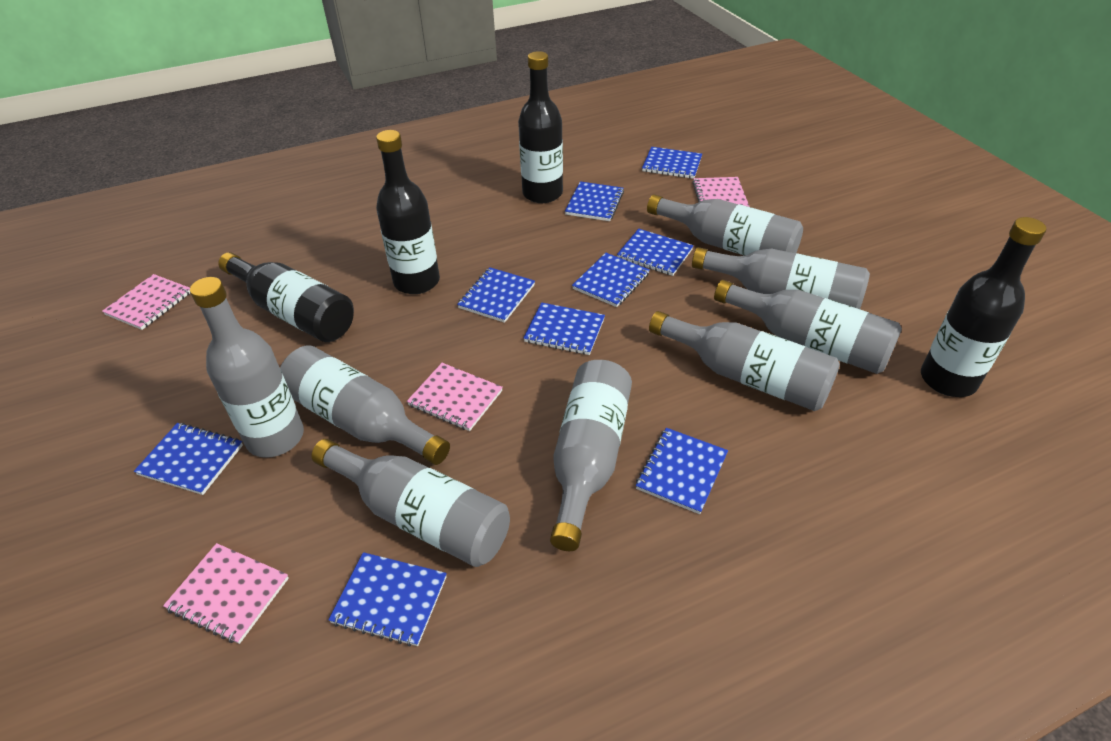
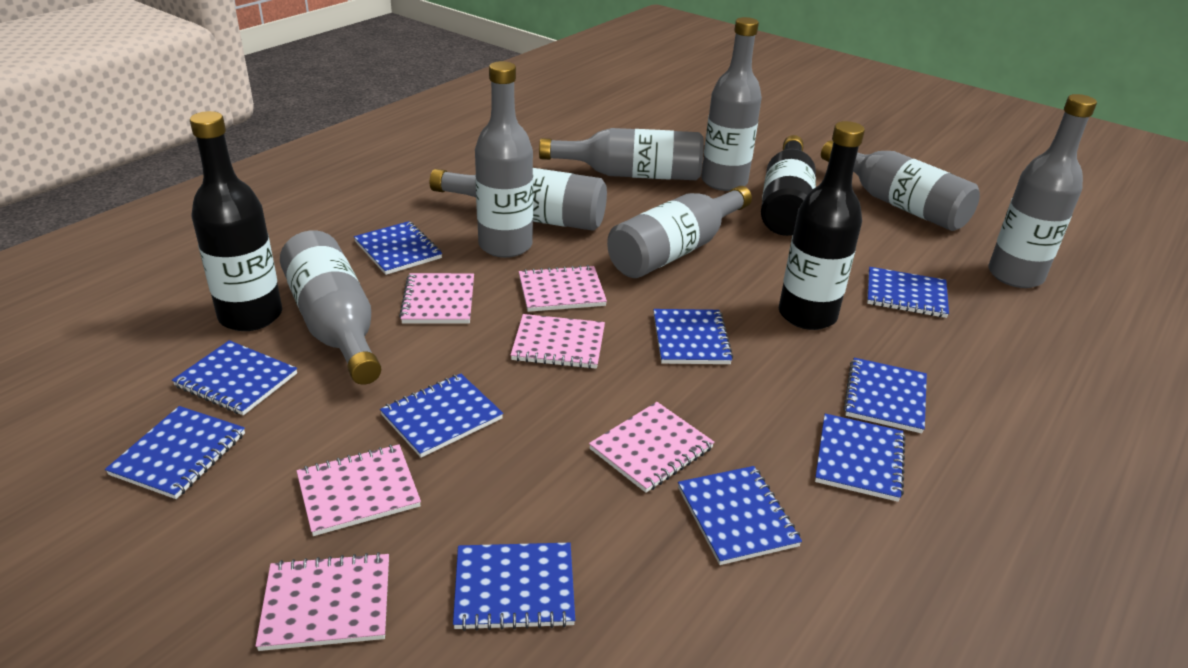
black bottle: [218,252,354,342] [376,130,440,294] [518,51,563,203] [921,217,1046,397] = 4 -> [190,111,282,331] [761,135,816,236] [779,121,865,330] = 3
blue notebook: [134,423,243,495] [329,552,447,646] [457,267,535,323] [524,302,605,355] [565,181,624,221] [572,253,650,307] [617,229,694,276] [636,428,728,514] [642,147,702,179] = 9 -> [105,406,245,499] [172,340,297,415] [354,221,442,275] [380,374,503,458] [453,543,575,631] [653,309,733,364] [678,466,802,565] [815,414,906,502] [844,358,927,433] [867,267,949,318] = 10
pink notebook: [102,274,190,330] [163,543,289,644] [407,363,503,431] [692,177,750,207] = 4 -> [255,552,389,651] [297,444,421,536] [399,273,474,323] [511,314,605,369] [519,265,607,312] [589,402,714,493] = 6

